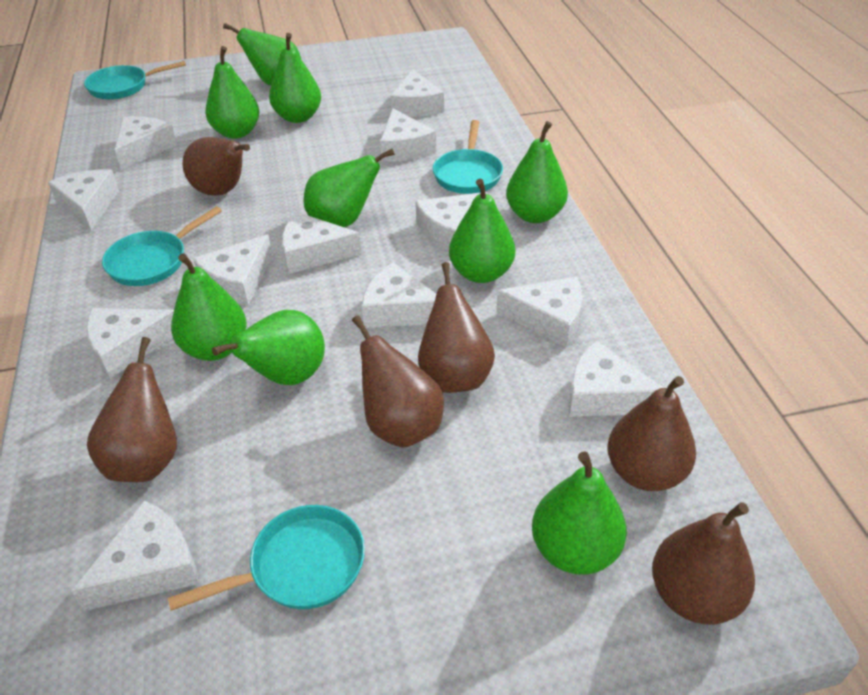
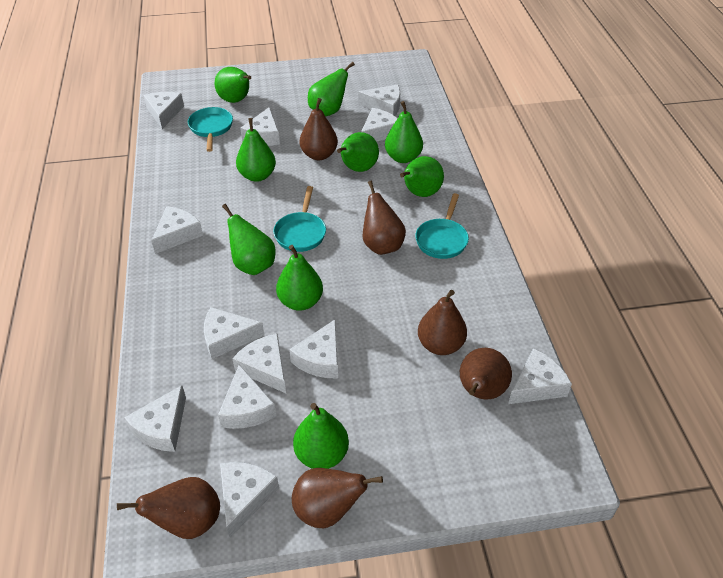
turquoise pan: [84,61,186,100] [102,206,222,286] [168,505,365,611] [433,120,503,194] = 4 -> [188,107,233,152] [273,186,326,252] [415,193,469,259] = 3

